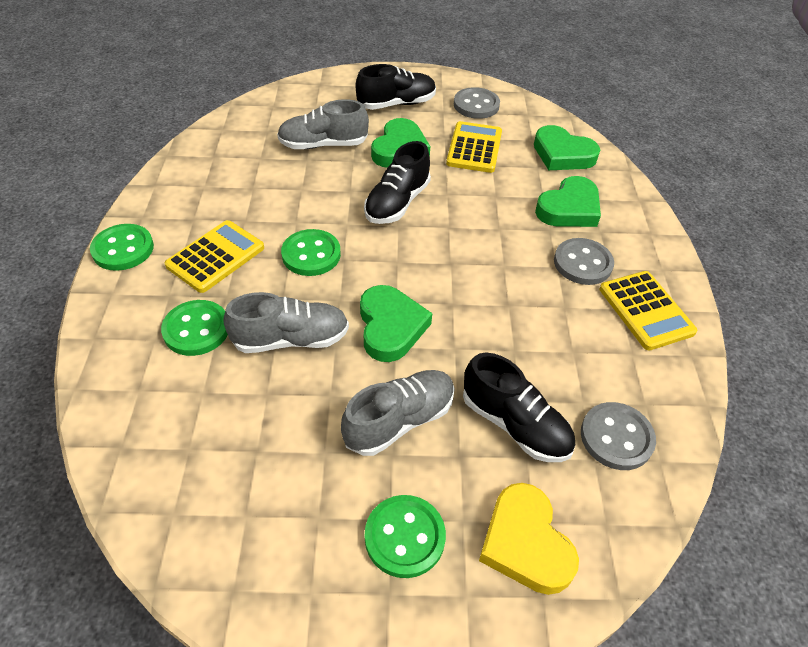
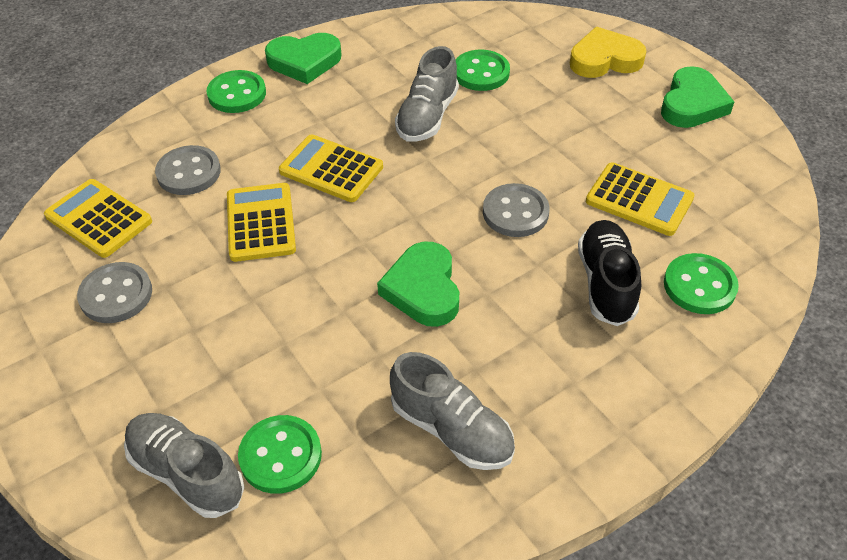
black shoe: [356,64,436,110] [364,141,431,224] [463,353,575,462] = 3 -> [578,220,641,326] = 1
green heart: [360,285,432,362] [371,118,430,168] [534,125,600,170] [535,176,601,227] = 4 -> [265,33,342,84] [377,242,459,327] [661,66,734,128] = 3
yellow calculator: [164,220,264,293] [446,121,502,173] [600,271,697,350] = 3 -> [44,179,152,258] [227,183,296,262] [279,134,383,202] [586,162,694,236] = 4

